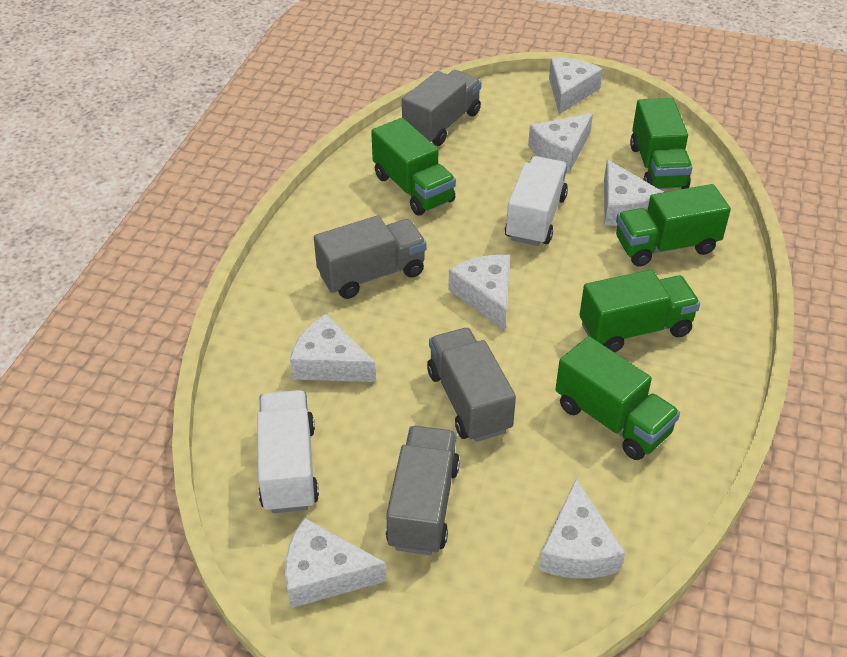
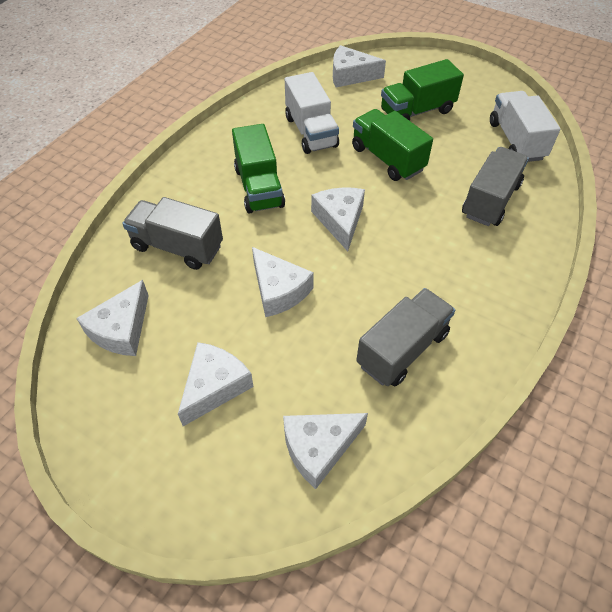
green truck: [371,118,456,216] [555,336,680,460] [579,269,700,352] [616,184,731,266] [630,98,692,189] = 5 -> [232,124,285,214] [352,109,433,181] [381,59,464,121] = 3
grey truck: [314,215,427,299] [386,426,460,555] [402,70,482,146] [427,328,516,442] = 4 -> [122,197,223,270] [356,288,455,387] [462,147,529,226] = 3
white cheese: [285,518,386,608] [290,313,376,382] [448,255,510,330] [528,113,593,172] [539,478,625,579] [549,58,603,114] [604,160,663,226] = 7 -> [76,280,149,356] [178,342,254,426] [252,247,314,317] [283,413,368,489] [311,187,365,251] [333,45,386,87] = 6

